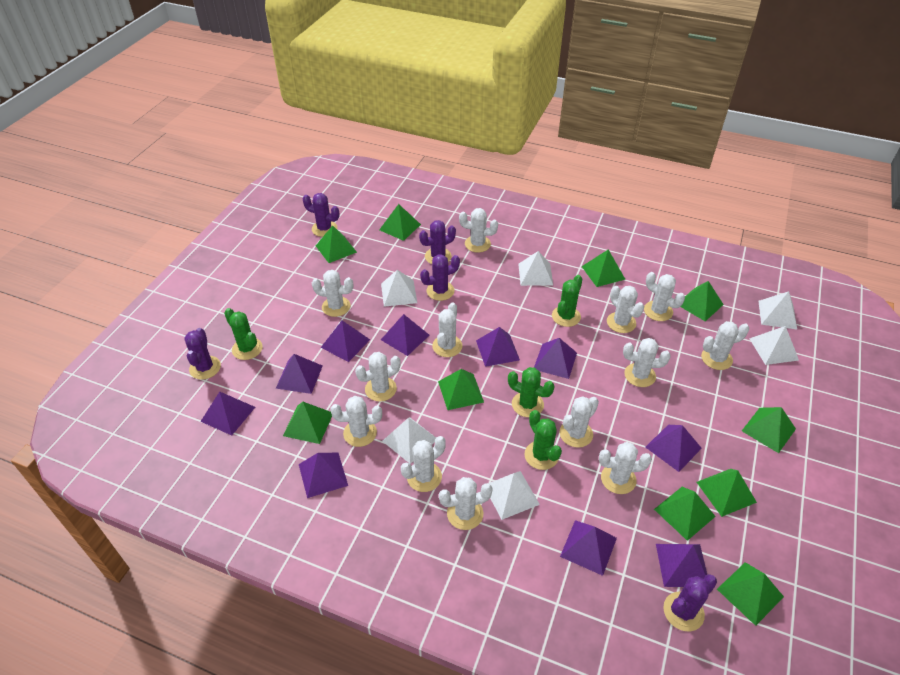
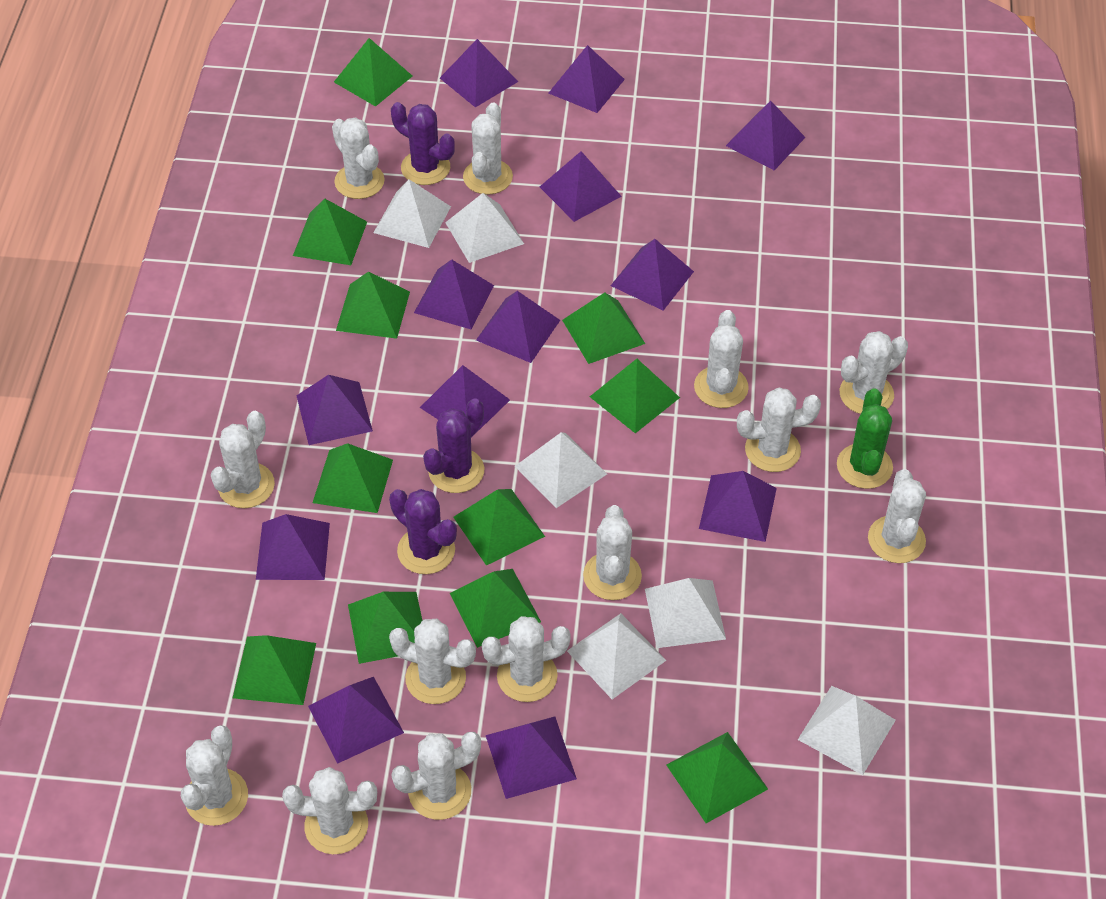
green cactus: [224,308,263,360] [508,367,555,417] [525,410,562,470] [552,275,582,327] = 4 -> [837,388,893,489] = 1
green pyramid: [283,402,332,444] [316,226,357,263] [379,204,421,241] [438,369,484,410] [581,250,625,287] [654,487,716,541] [680,281,724,321] [697,469,757,517] [717,562,784,626] [742,407,796,453] = 10 -> [233,635,316,705] [293,199,367,265] [313,443,393,513] [334,38,412,107] [336,271,410,339] [348,592,422,664] [450,569,541,648] [454,489,545,566] [562,292,645,364] [590,359,680,433] [666,732,768,823] = 11
purple cactus: [184,328,221,380] [302,193,339,237] [419,220,456,264] [420,254,460,301] [663,574,717,631] = 5 -> [389,489,457,574] [391,102,455,185] [423,398,484,493] = 3
purple pyramid: [200,391,255,435] [276,354,322,394] [299,453,348,498] [321,320,370,362] [381,314,430,356] [476,327,520,367] [534,338,577,379] [560,520,617,576] [645,425,702,472] [656,544,707,587] = 10 -> [256,514,330,580] [296,375,373,445] [308,677,404,764] [414,259,494,329] [420,365,510,436] [440,39,518,108] [476,291,560,363] [486,717,577,799] [540,151,622,222] [549,45,625,113] [610,239,694,311] [699,471,777,542] [726,101,806,170] = 13

